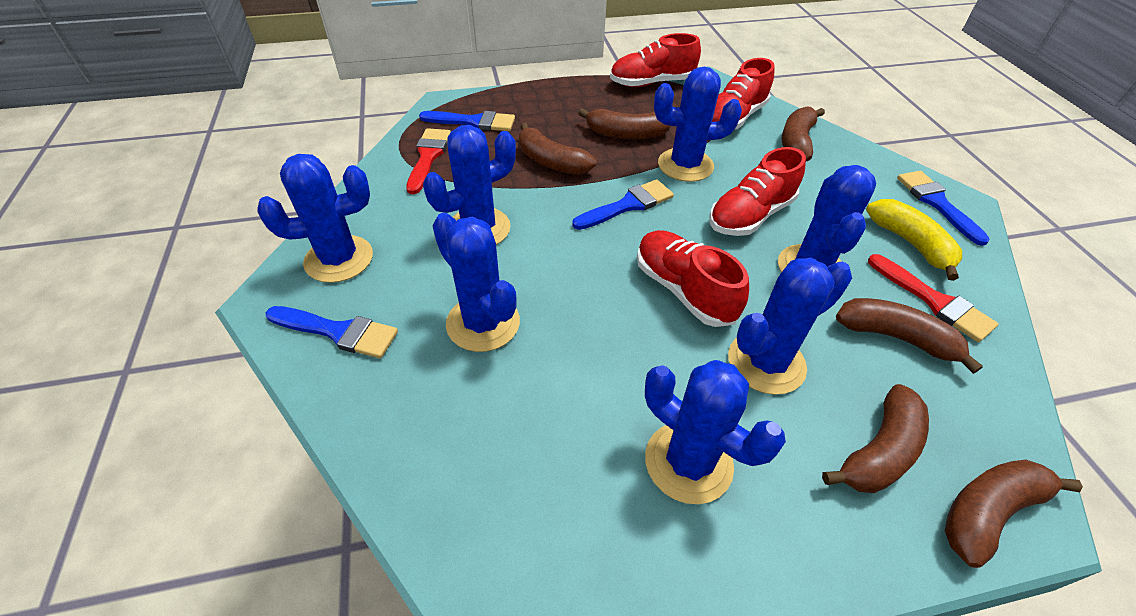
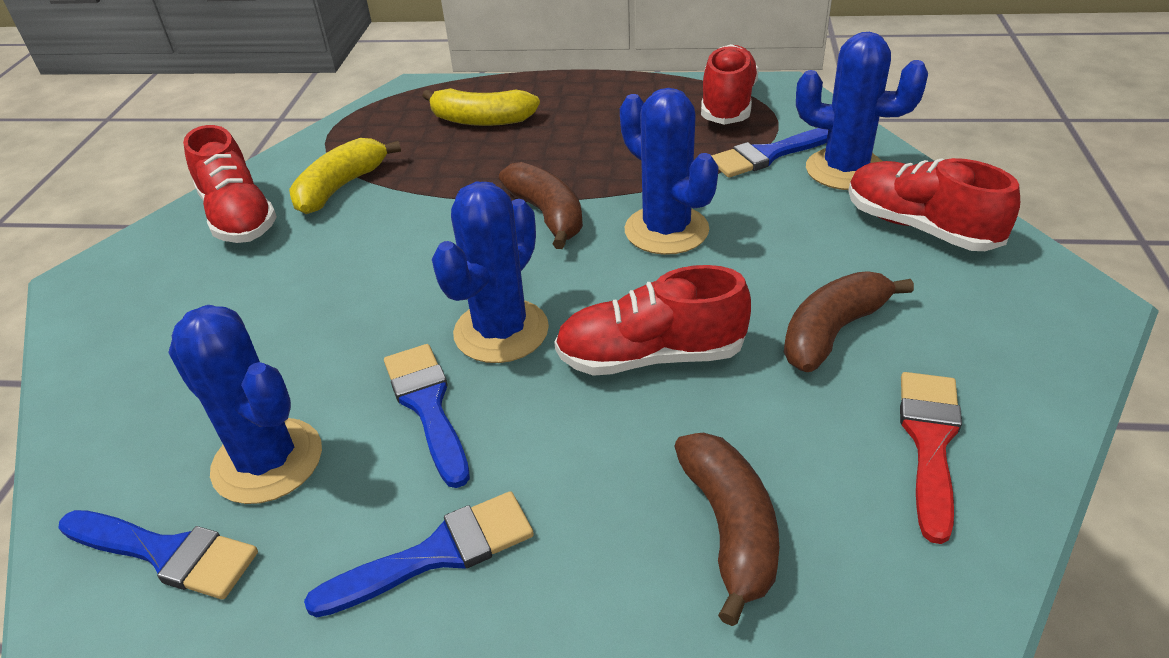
blue cactus: [257,154,373,283] [423,125,516,245] [432,213,520,352] [645,360,786,504] [654,67,742,182] [728,258,852,395] [778,165,876,272] = 7 -> [168,305,322,504] [432,182,549,363] [620,88,719,255] [796,32,928,190] = 4
brown banana: [519,123,596,175] [578,108,670,139] [782,107,825,161] [822,384,929,493] [836,298,983,374] [945,460,1083,568] = 6 -> [499,162,583,249] [674,433,779,626] [784,271,914,372] = 3
red brush: [406,128,451,194] [868,254,998,342] = 2 -> [900,372,962,544] = 1
yellow banana: [866,199,962,281] = 1 -> [289,138,401,214] [422,88,540,126] = 2

